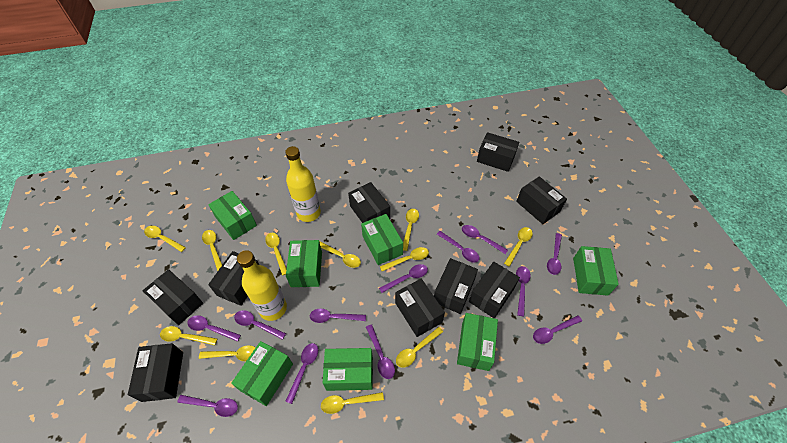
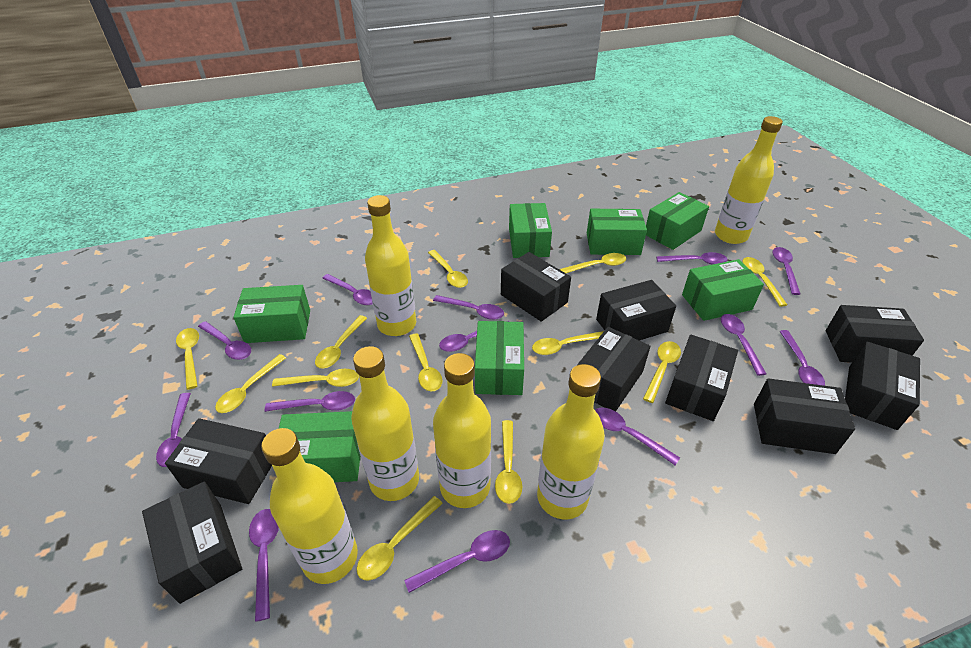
purple spoon: [177,395,238,417] [188,315,241,342] [234,310,286,340] [285,343,318,404] [310,309,366,323] [366,324,395,379] [379,264,428,293] [437,231,479,263] [462,225,508,254] [516,266,531,317] [533,316,582,344] [547,233,562,275] = 12 -> [156,393,191,467] [198,321,251,360] [249,509,279,622] [265,391,355,412] [322,274,373,305] [404,530,510,593] [433,295,504,320] [439,321,510,352] [595,408,680,465] [656,252,728,265] [721,314,766,376] [773,247,801,295] [779,330,825,386] = 13
yellow bottle: [237,250,287,321] [285,146,321,222] = 2 -> [261,428,358,584] [351,346,419,501] [365,195,416,336] [433,353,491,508] [537,364,605,520] [715,116,783,244] = 6
yellow spoon: [144,226,186,252] [160,326,217,345] [199,345,256,361] [202,230,222,271] [265,233,287,275] [319,241,361,268] [321,392,384,414] [380,247,429,271] [396,327,443,368] [403,209,419,251] [504,227,533,267] = 11 -> [176,328,199,390] [215,354,286,413] [272,369,359,387] [315,315,367,369] [357,496,443,581] [409,333,442,391] [428,250,468,288] [495,420,522,504] [532,331,604,355] [560,253,626,273] [643,341,681,403] [742,257,787,307] = 12

